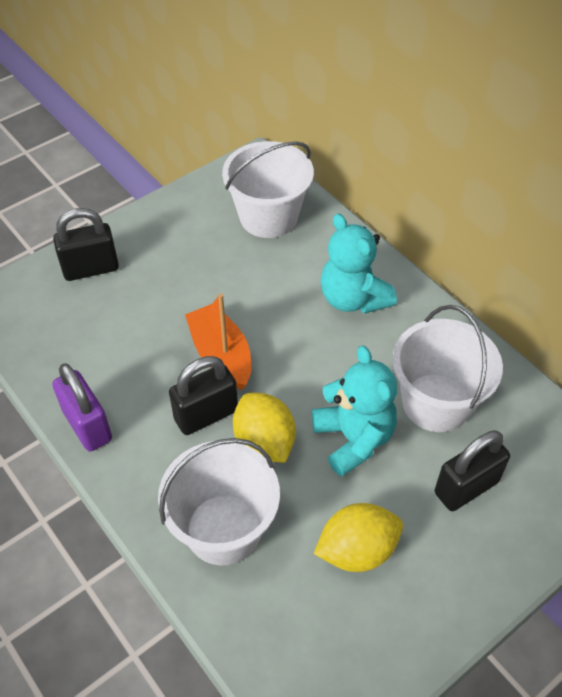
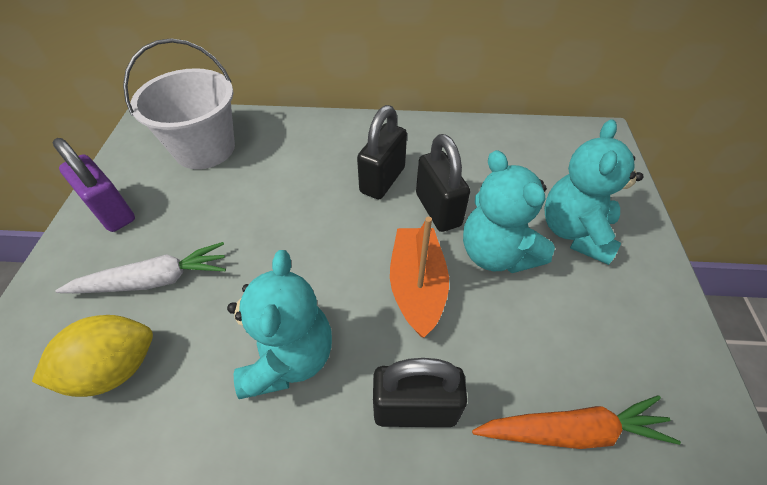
orange carrot: none = 0 -> [472,395,681,449] = 1
turquoise teddy bear: [312,345,397,477] [321,214,397,314] = 2 -> [227,250,332,399] [463,150,555,273] [544,119,644,265] = 3
white bucket: [158,438,280,565] [222,141,314,238] [392,305,503,432] = 3 -> [123,38,235,169] = 1
white carrot: none = 0 -> [55,242,226,293] = 1
yellow lemon: [233,393,296,463] [314,503,403,572] = 2 -> [32,315,153,397] = 1

